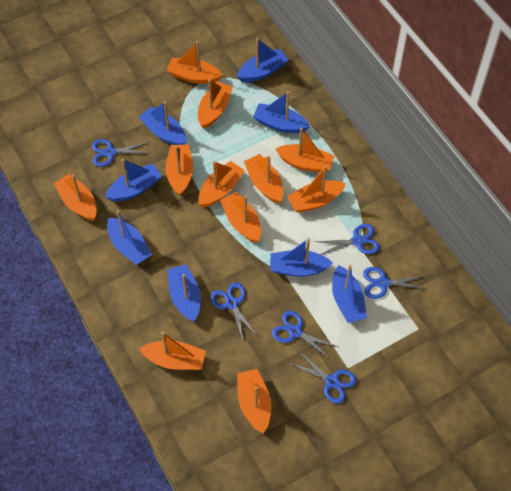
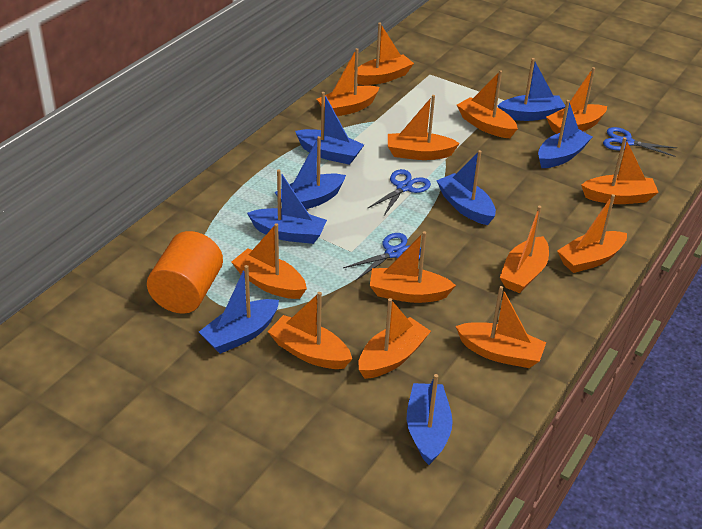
blue scissors: [92,139,150,167] [210,283,258,340] [272,311,338,360] [289,350,356,404] [315,224,380,255] [363,267,427,299] = 6 -> [343,233,421,280] [367,169,431,215] [603,127,677,157] = 3
orange boat: [54,174,97,221] [139,332,206,370] [166,144,193,196] [167,41,223,84] [198,79,233,129] [198,161,245,207] [220,192,261,243] [237,369,271,433] [244,154,283,203] [276,128,334,172] [287,166,346,213] = 11 -> [232,223,307,299] [267,292,352,369] [317,48,380,116] [354,22,414,85] [358,298,431,379] [370,231,456,303] [388,95,460,160] [455,286,546,368] [457,70,518,138] [500,206,549,293] [546,67,607,134] [557,194,627,273] [581,137,659,204] = 13
orange cylinder: none = 0 -> [147,231,223,314] = 1

